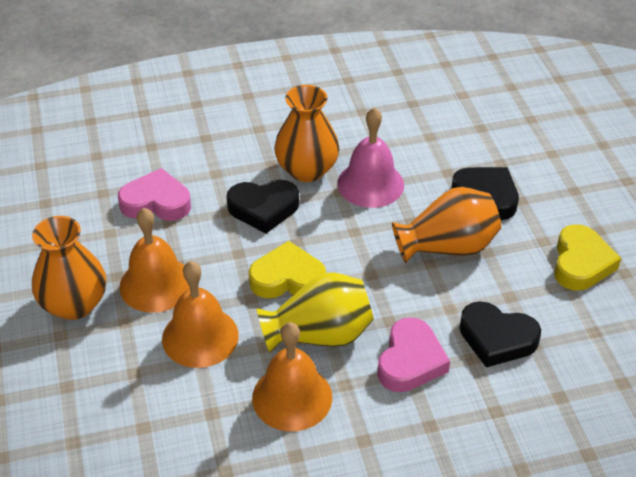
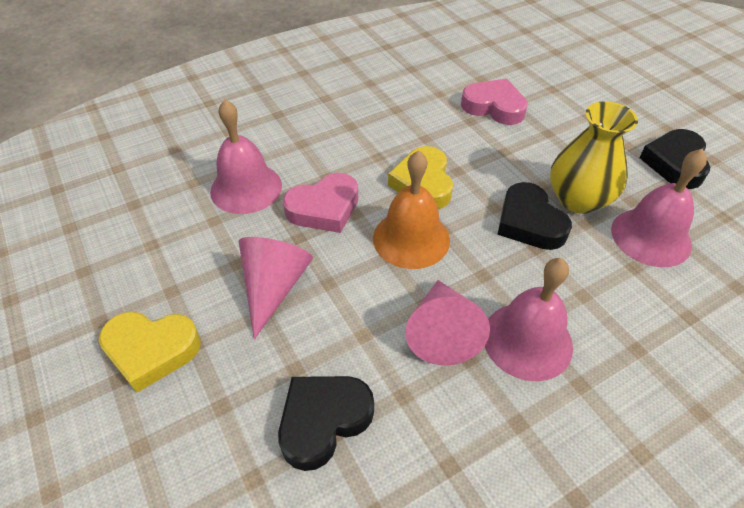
orange bell: [119,208,190,313] [162,261,239,368] [252,322,332,431] = 3 -> [373,150,450,269] = 1
orange vase: [32,216,106,320] [274,85,339,182] [392,187,501,263] = 3 -> none = 0
pink bell: [337,107,404,208] = 1 -> [210,100,282,214] [485,258,573,381] [611,149,707,267] = 3
pink cone: none = 0 -> [239,237,313,339] [405,280,490,365] = 2

